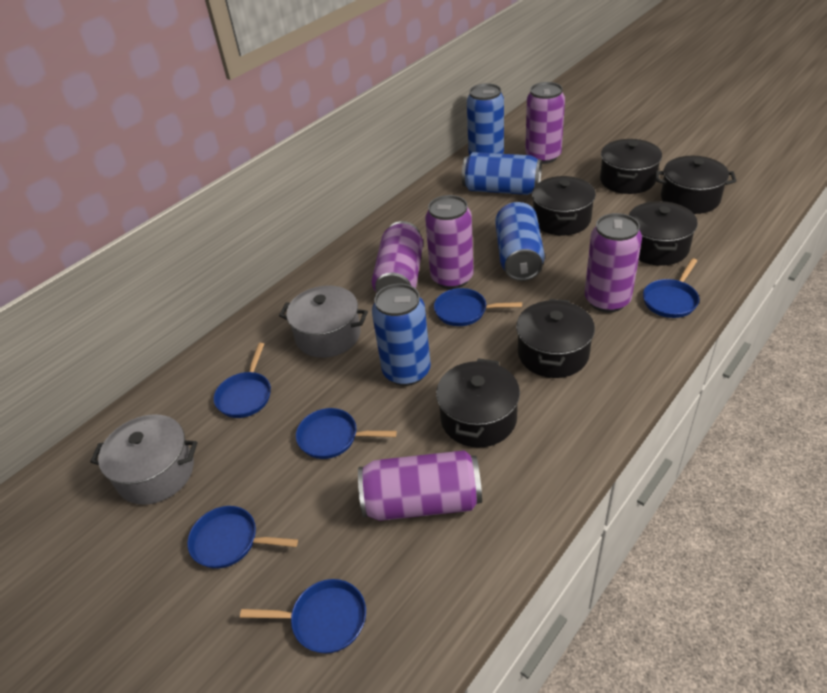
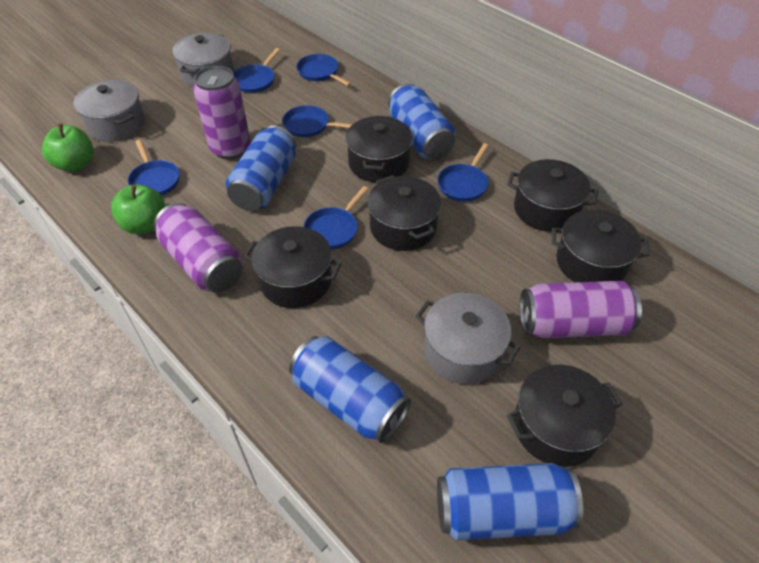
green apple: none = 0 -> [42,123,94,172] [111,184,165,234] = 2
grey pot: [90,414,197,505] [279,285,368,358] = 2 -> [74,80,145,142] [172,33,234,87] [416,293,520,384] = 3
purple can: [358,450,482,521] [372,221,423,293] [425,195,474,289] [525,82,565,164] [585,213,642,313] = 5 -> [154,203,243,293] [193,66,251,159] [520,281,642,338] = 3

